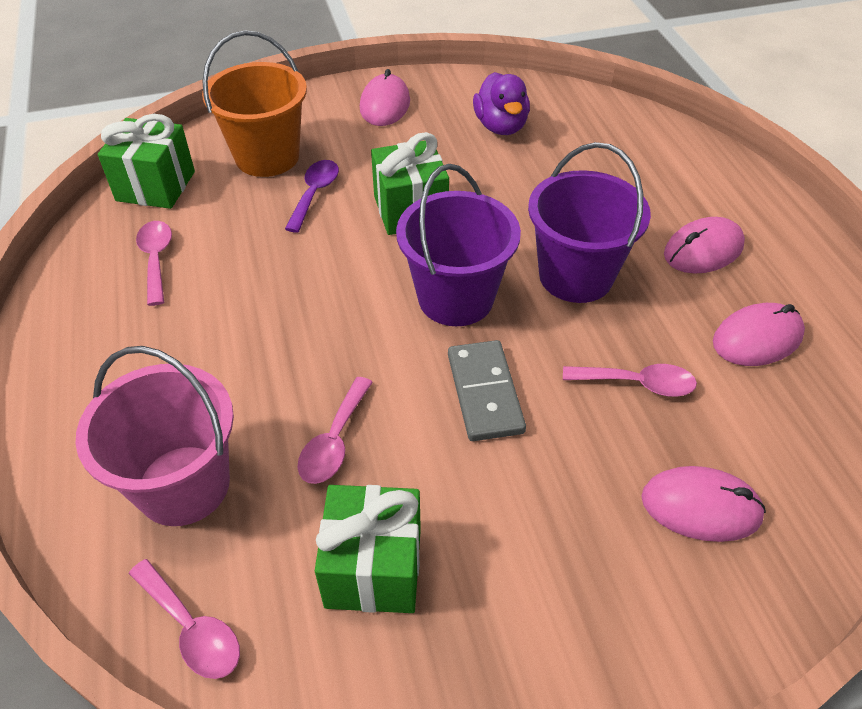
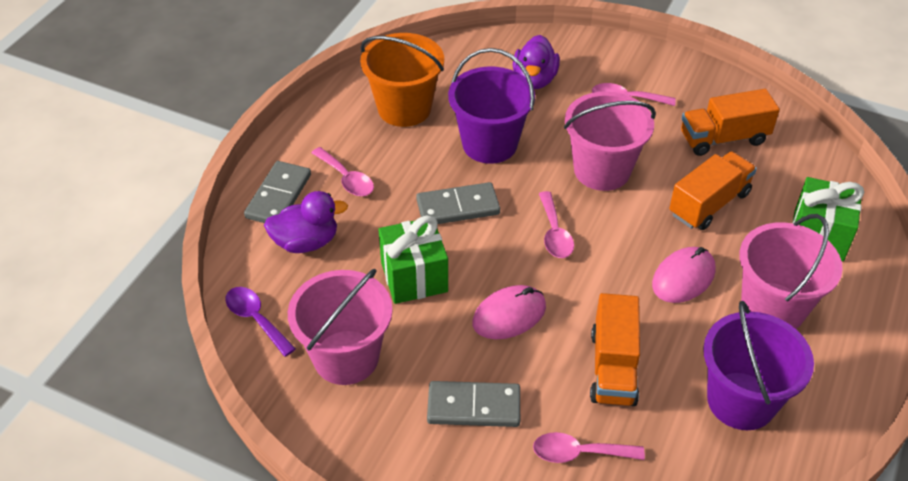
green gift: [98,114,195,209] [315,485,421,613] [371,132,449,235] = 3 -> [379,215,448,304] [793,177,864,262] = 2
grey domino: [448,340,526,441] = 1 -> [244,161,311,223] [416,182,500,224] [427,381,520,427] = 3
orange truck: none = 0 -> [590,293,640,406] [669,152,757,230] [681,89,780,156] = 3
pink bucket: [76,346,234,526] = 1 -> [288,269,393,385] [564,91,656,191] [739,214,843,329] = 3
pink mouse: [360,69,410,126] [641,466,766,542] [664,217,745,273] [713,303,805,366] = 4 -> [472,285,546,339] [652,247,716,303] = 2
purple duck: [473,72,530,135] = 1 -> [264,191,348,253] [513,35,560,89] = 2

